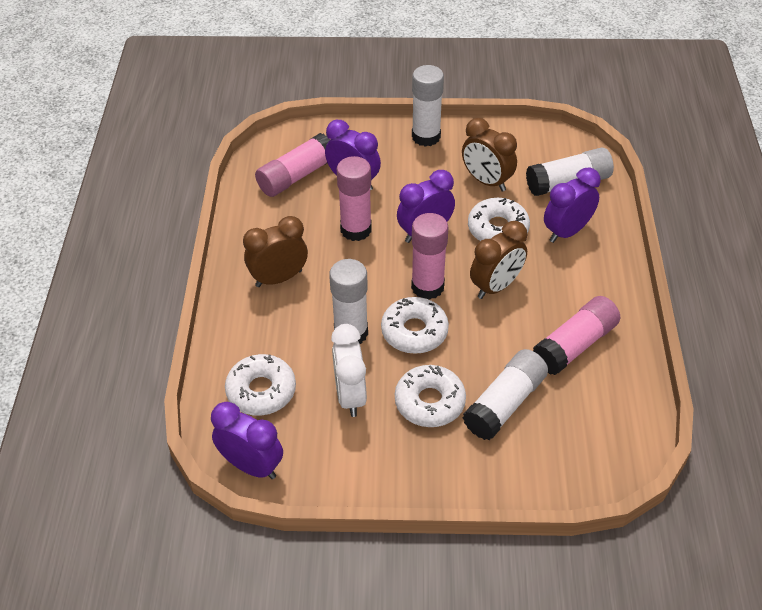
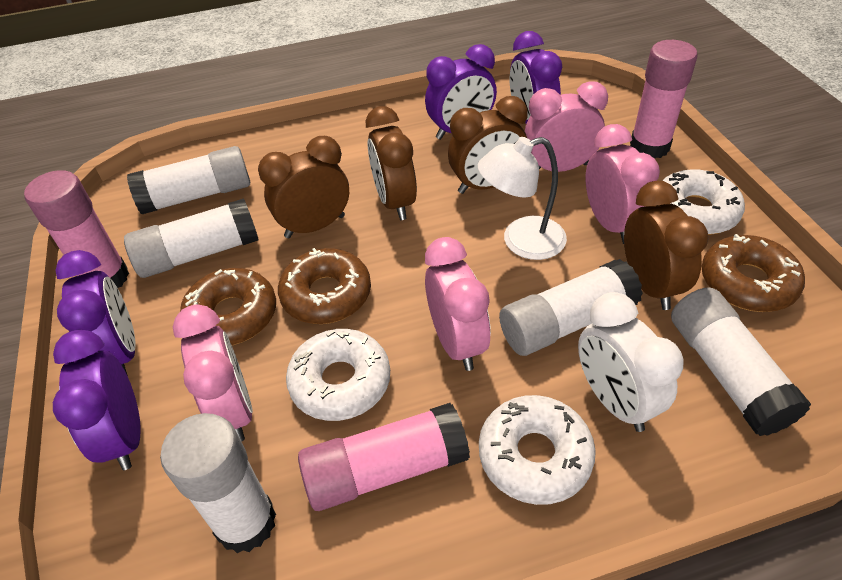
brown clock: [243,216,308,287] [462,118,517,192] [470,221,527,299] = 3 -> [258,136,349,238] [366,106,417,220] [448,96,528,194] [624,181,709,310] = 4
brown donut: none = 0 -> [180,268,276,345] [278,248,371,324] [702,234,805,312] = 3
pink clock: none = 0 -> [173,304,253,442] [425,237,491,371] [525,81,608,172] [586,124,660,244] = 4
pink glue stick: [255,133,330,197] [337,156,372,241] [411,213,449,300] [533,296,620,375] = 4 -> [24,170,129,288] [298,403,470,511] [630,40,697,159] = 3
white donut: [225,354,296,416] [381,297,449,354] [395,365,466,427] [468,198,530,241] = 4 -> [286,329,390,421] [479,395,596,505] [662,169,745,235] = 3
white glue stick: [329,259,368,344] [412,65,444,147] [463,349,548,440] [526,147,614,196] = 4 -> [124,198,259,278] [127,146,250,214] [160,413,276,553] [499,259,643,356] [671,287,811,436] = 5
white lamp: none = 0 -> [478,137,567,260] = 1

